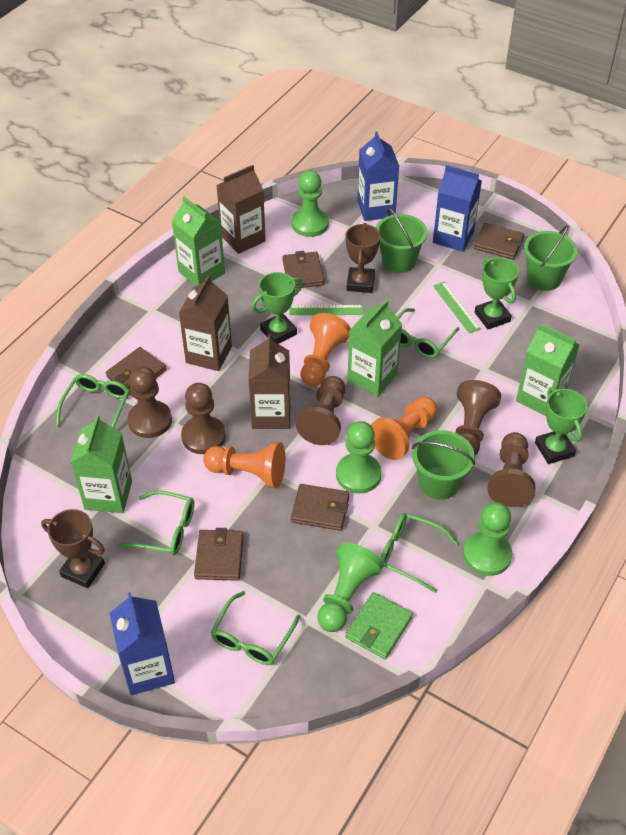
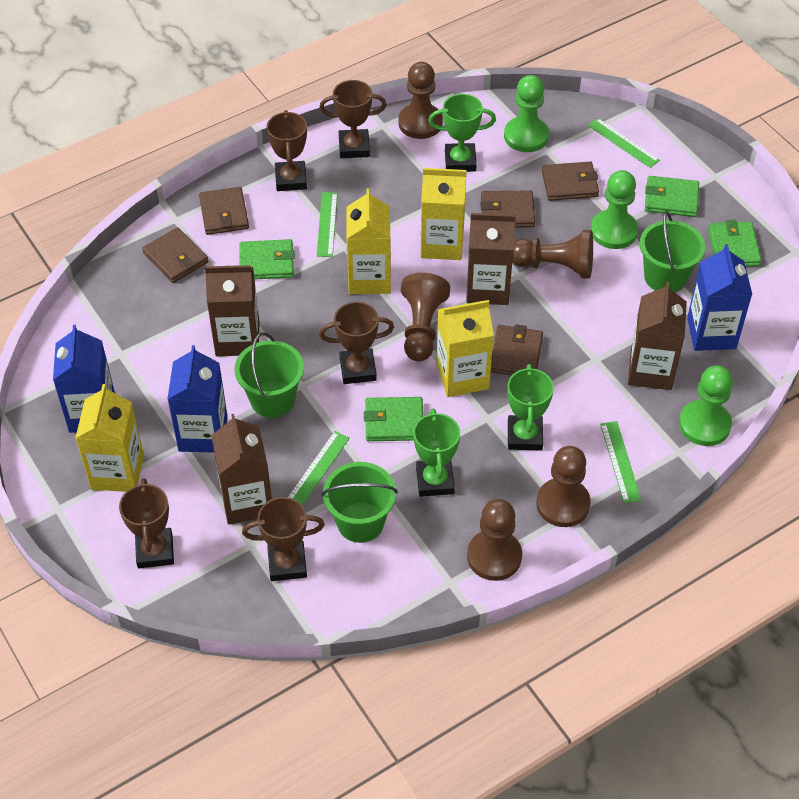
brown carton: [179,275,232,371] [217,165,266,254] [248,334,291,429] = 3 -> [205,265,259,356] [211,414,272,525] [466,213,515,305] [628,282,687,390] = 4
brown trophy: [41,509,105,588] [346,223,380,293] = 2 -> [119,478,174,568] [242,497,325,581] [267,110,307,191] [319,80,386,158] [319,302,394,384] = 5
green carton: [71,415,132,513] [172,196,225,286] [348,300,402,396] [516,323,580,416] = 4 -> none = 0
green glasses: [56,374,130,428] [119,490,195,555] [211,591,300,665] [381,513,458,593] [397,308,459,358] = 5 -> none = 0
green pawn: [291,171,329,237] [317,542,384,632] [336,421,382,493] [463,502,512,576] = 4 -> [504,75,549,152] [590,170,638,249] [679,365,733,446] = 3
green ruler: [290,305,364,315] [433,282,481,333] = 2 -> [288,431,350,506] [317,192,338,257] [588,118,660,168] [600,421,641,503] = 4
green wallet: [345,592,413,659] = 1 -> [239,239,295,279] [364,397,423,441] [645,176,699,217] [708,220,761,267] = 4
orange pawn: [203,442,285,488] [301,313,351,386] [371,397,437,460] = 3 -> none = 0
yellow carton: none = 0 -> [76,384,144,492] [346,189,391,294] [421,168,466,260] [436,300,494,397] = 4

